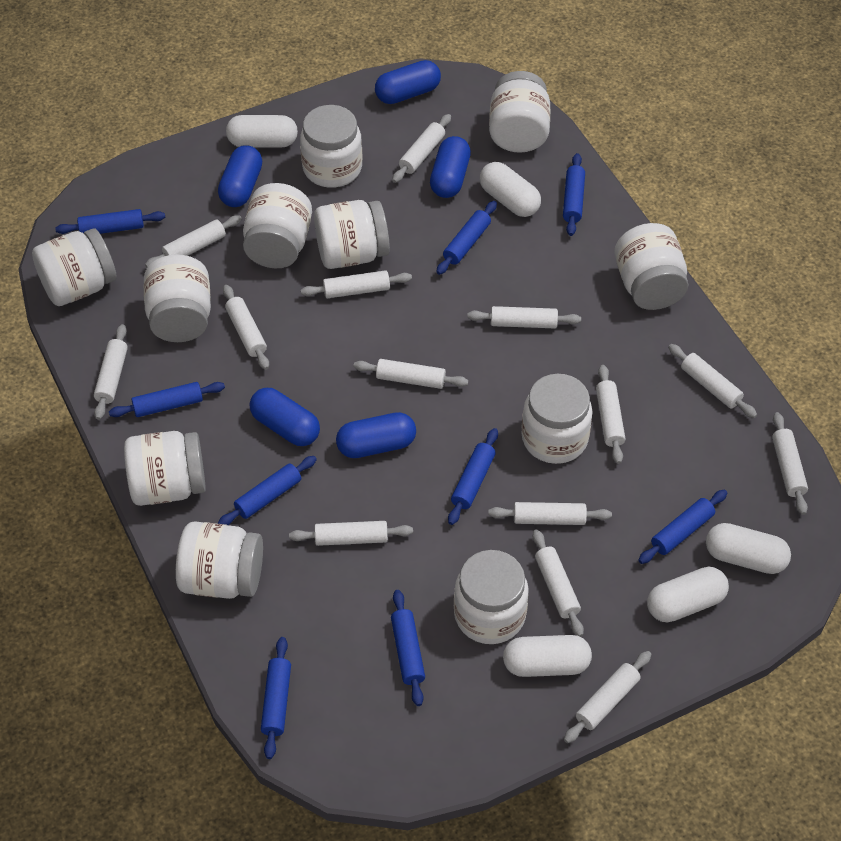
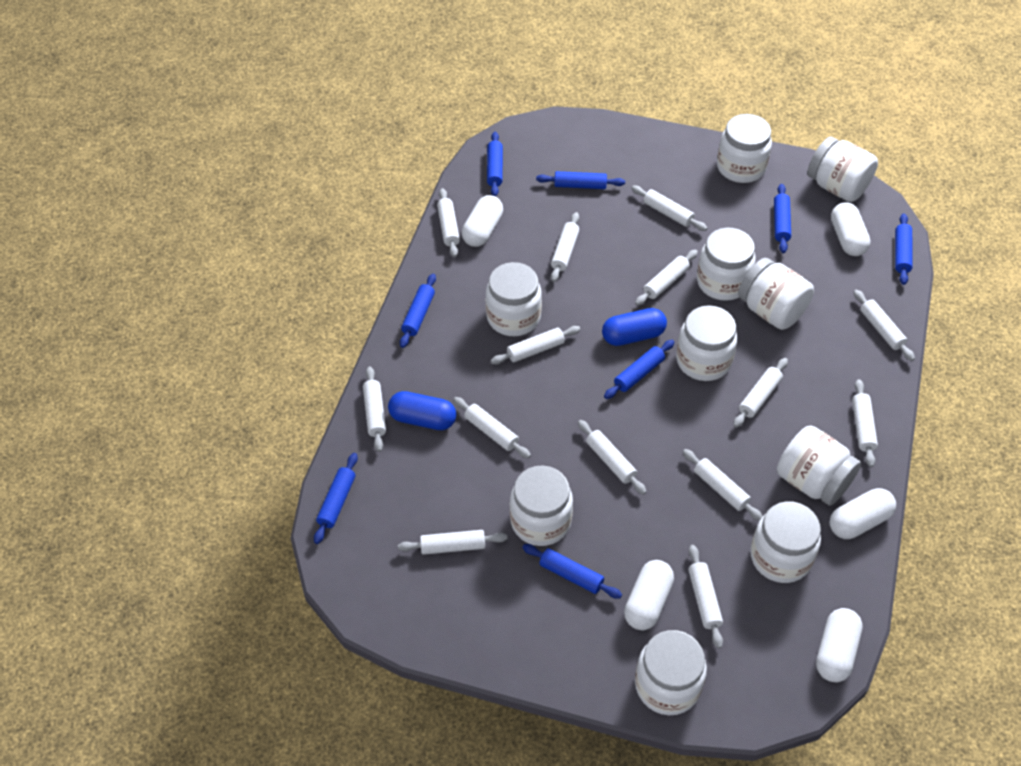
blue capsule: [218,145,262,207] [250,388,320,446] [336,412,416,458] [375,60,441,104] [430,136,471,198] = 5 -> [388,391,456,430] [602,308,667,346] = 2
blue rolling pin: [55,209,165,234] [109,382,225,417] [218,456,317,525] [261,637,291,759] [391,590,425,706] [436,201,497,275] [448,428,498,525] [563,153,585,236] [638,490,727,564] = 9 -> [314,453,358,544] [400,273,436,348] [487,132,503,197] [522,544,622,599] [536,171,625,189] [604,340,675,399] [774,184,791,253] [895,213,913,285] = 8
white jar: [32,228,117,306] [124,431,206,506] [144,254,211,342] [176,522,263,599] [243,183,312,268] [300,105,362,188] [314,200,390,269] [454,550,529,644] [489,71,550,153] [521,374,592,464] [614,223,688,310] = 11 -> [486,262,542,336] [510,465,573,546] [635,630,707,715] [676,305,737,381] [697,228,756,301] [717,114,772,183] [738,258,814,330] [750,501,821,583] [777,425,861,506] [807,137,878,202] = 10

